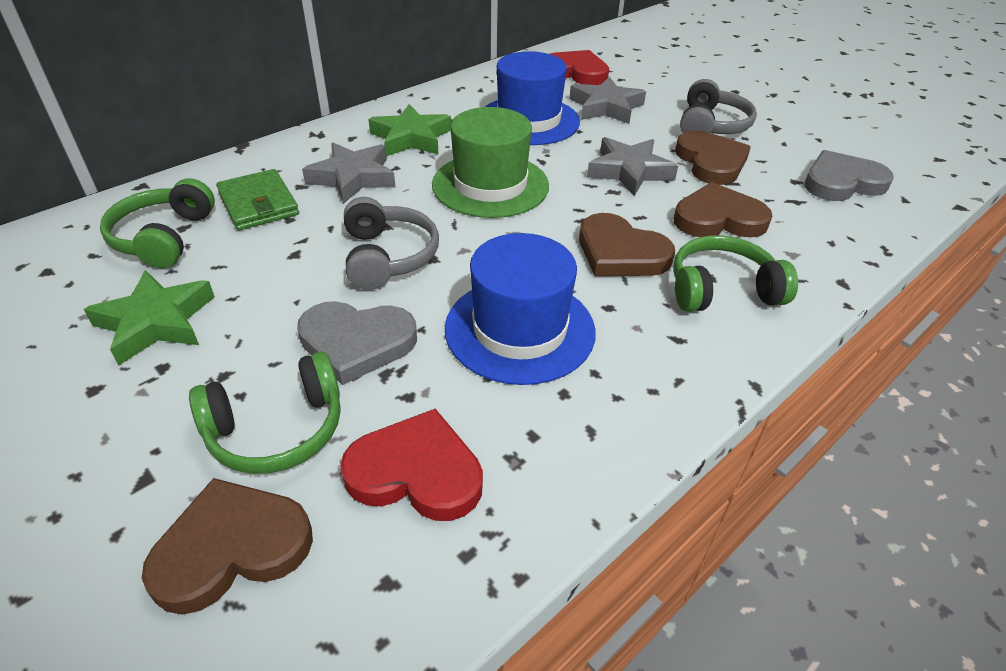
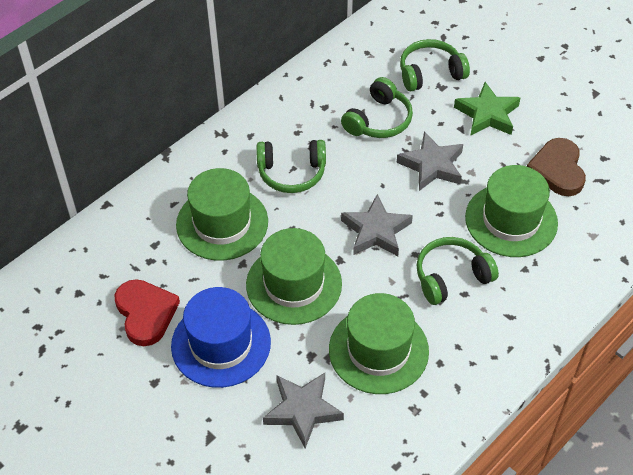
blue hat: [445,233,596,385] [485,51,580,145] = 2 -> [171,287,271,388] = 1
brown heart: [142,478,313,615] [579,213,675,276] [674,182,772,237] [675,130,751,185] = 4 -> [527,138,586,196] = 1
green hat: [432,107,549,218] = 1 -> [176,168,268,261] [246,228,342,325] [329,293,429,394] [465,165,558,257] = 4
green headphones: [100,178,215,268] [189,352,341,474] [673,235,798,312] = 3 -> [256,140,326,193] [341,77,413,138] [400,39,470,91] [416,237,499,305] = 4
green star: [84,270,215,366] [368,104,451,156] = 2 -> [454,82,520,136] = 1
green wallet: [216,169,299,230] = 1 -> none = 0
grey headphones: [344,197,439,290] [680,79,757,134] = 2 -> none = 0
grey heart: [297,301,417,385] [805,150,894,201] = 2 -> none = 0
red heart: [340,409,483,521] [550,50,609,85] = 2 -> [114,279,180,346] = 1

